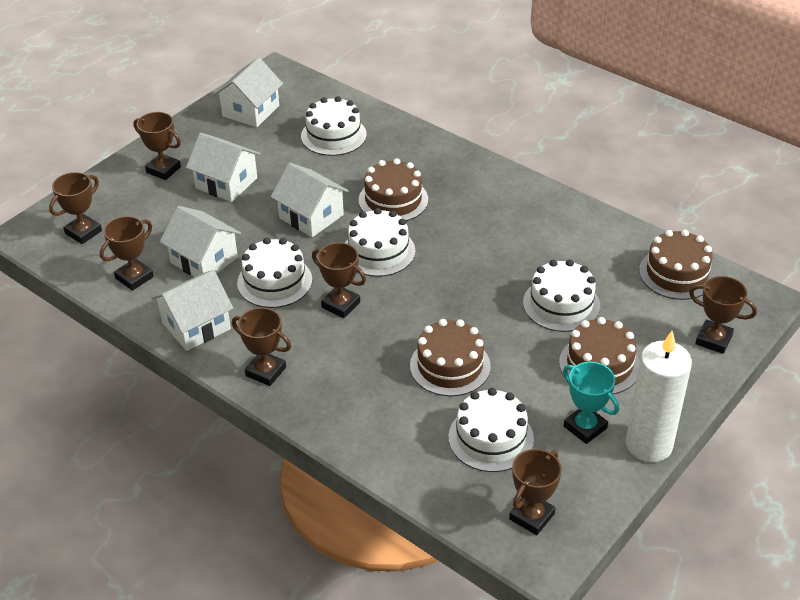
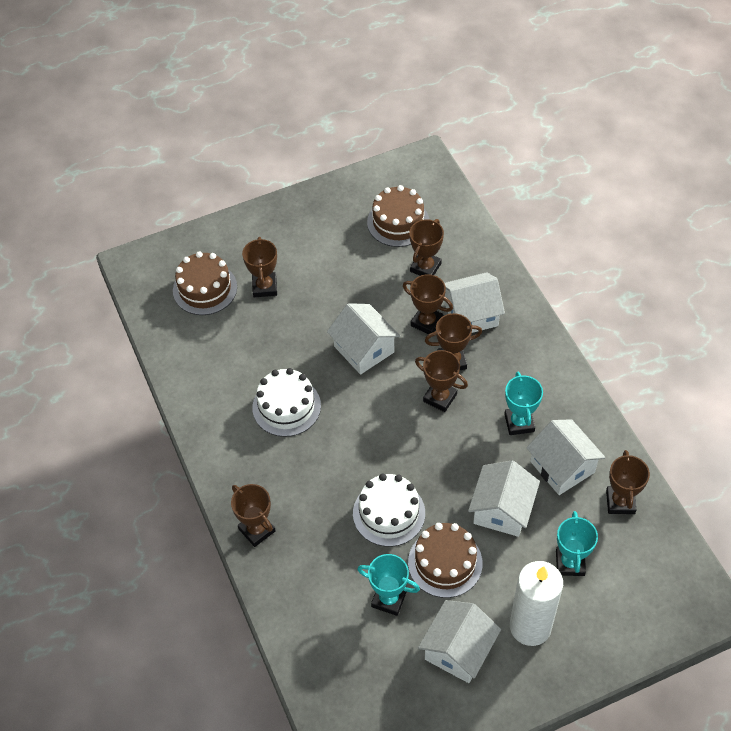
brown cake: [359,158,428,221] [410,319,491,396] [559,317,640,394] [639,230,715,300] = 4 -> [173,251,237,315] [367,185,429,247] [408,523,483,598] = 3
turquoise trophy: [563,362,619,444] = 1 -> [357,554,420,616] [504,372,543,435] [556,511,598,576] = 3
white cake: [237,238,312,308] [301,96,367,156] [345,208,415,277] [448,388,534,472] [523,259,600,332] = 5 -> [252,368,321,437] [353,474,425,547] = 2

